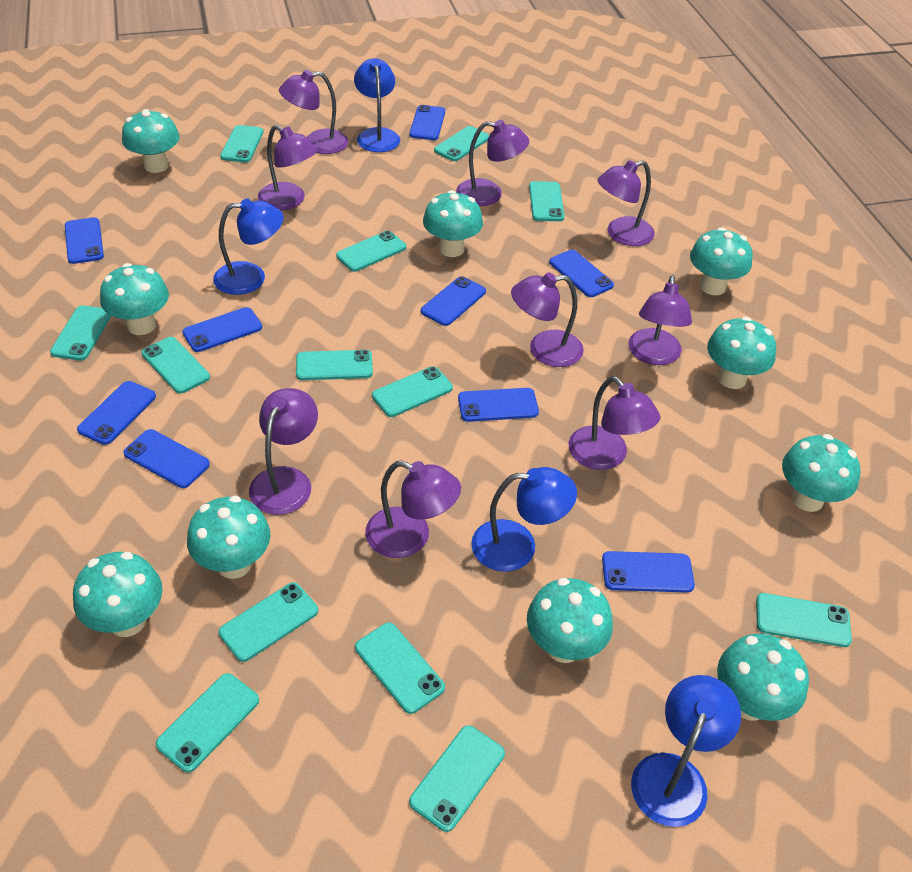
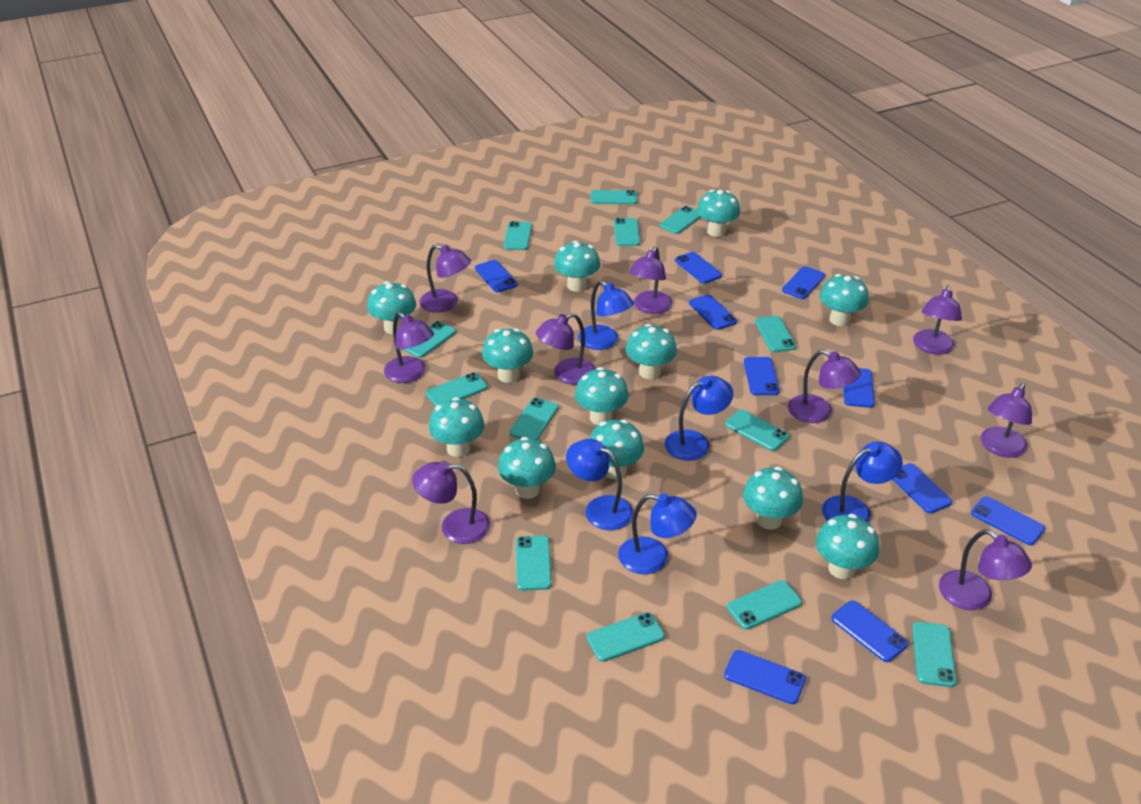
blue lamp: [213,198,283,295] [354,58,400,152] [471,467,577,572] [631,675,741,827] = 4 -> [566,439,634,530] [578,280,634,350] [618,493,697,574] [665,376,733,461] [822,442,903,523] = 5
blue phone: [65,217,104,264] [77,381,156,445] [123,429,210,488] [182,307,262,352] [410,105,445,140] [421,276,486,326] [458,388,539,422] [549,249,614,297] [602,551,695,593] = 9 -> [475,260,518,292] [675,252,722,284] [689,294,737,330] [724,650,806,704] [744,357,780,395] [782,266,825,299] [831,600,908,662] [843,368,875,408] [892,463,952,513] [971,497,1045,545] = 10
turquoise mushroom: [73,552,163,637] [100,263,169,335] [122,109,180,173] [187,496,270,579] [423,190,483,257] [527,578,613,663] [690,227,753,295] [707,317,776,389] [717,634,809,721] [782,434,861,512] = 10 -> [367,281,416,334] [429,397,484,457] [482,328,534,383] [498,437,556,499] [554,241,600,292] [575,367,629,425] [589,419,644,479] [626,324,677,379] [697,189,740,237] [743,467,803,530] [816,514,879,579] [820,274,869,326] = 12

